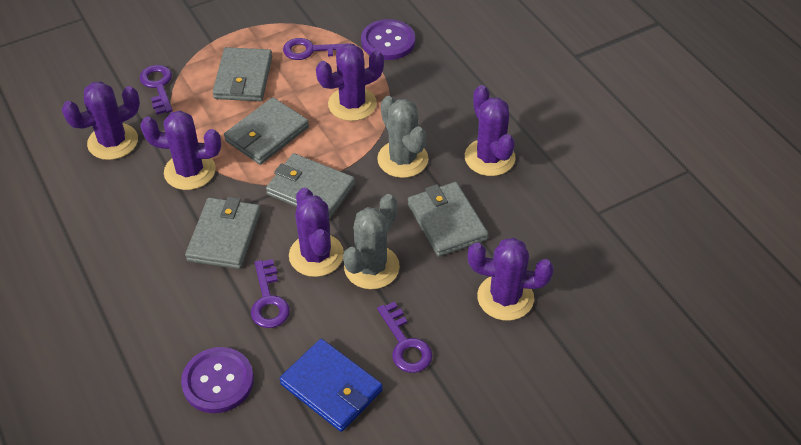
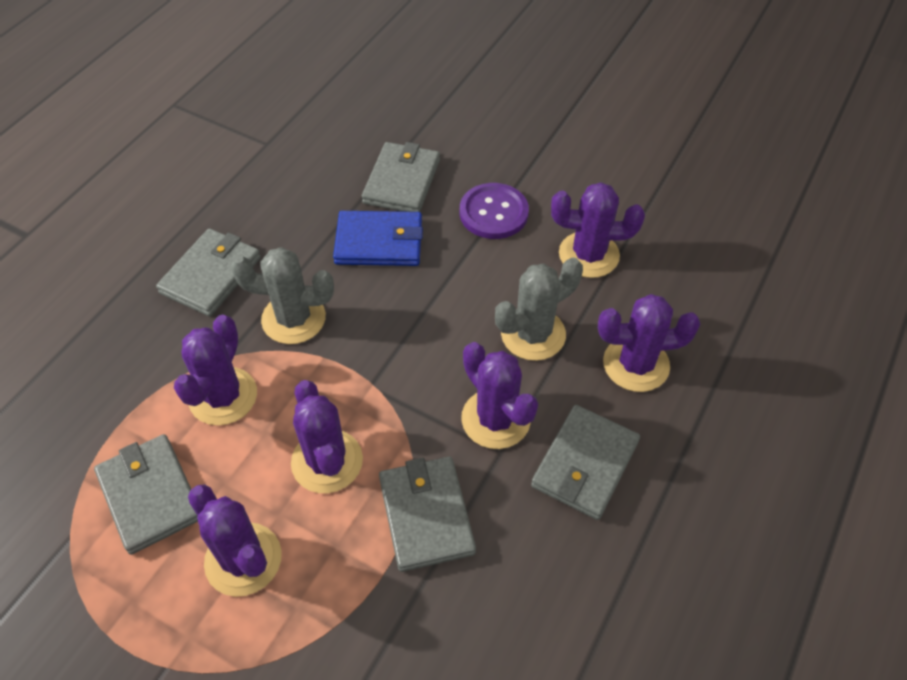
purple button: [181,347,254,413] [361,19,415,60] = 2 -> [460,183,529,239] = 1
purple key: [140,65,173,115] [251,259,290,328] [283,38,350,60] [377,301,433,373] = 4 -> none = 0

